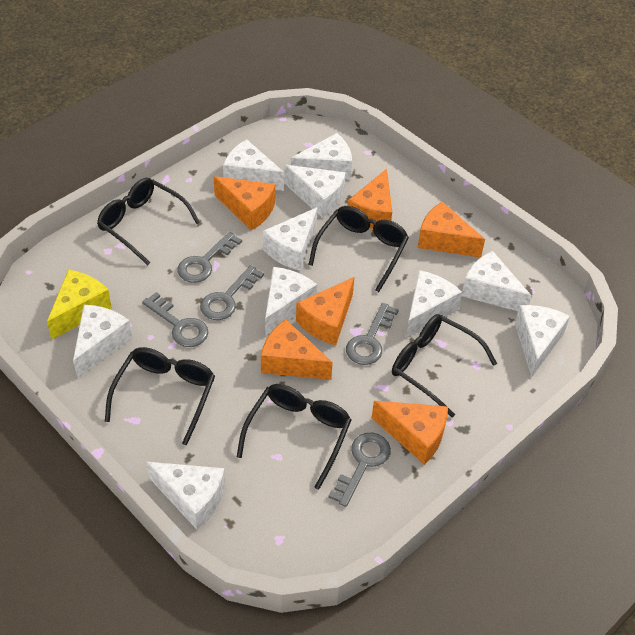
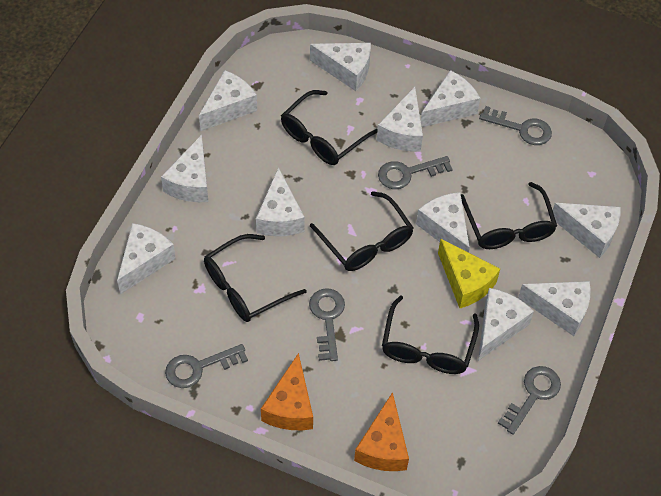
orange cheese: [213,176,275,231] [261,319,333,380] [296,277,354,345] [347,169,392,229] [372,401,448,465] [418,202,485,258] = 6 -> [261,353,313,430] [354,392,409,471] = 2
white cheese: [73,305,132,378] [146,462,225,530] [223,139,284,191] [263,207,318,271] [265,267,317,337] [284,165,346,218] [291,133,352,180] [406,270,462,338] [461,251,532,311] [515,305,570,378] = 10 -> [117,223,176,294] [161,135,208,202] [199,70,257,131] [256,167,305,236] [310,43,371,91] [377,87,423,151] [416,192,470,253] [421,70,480,127] [478,288,534,361] [518,281,591,336] [553,203,621,258] = 11

